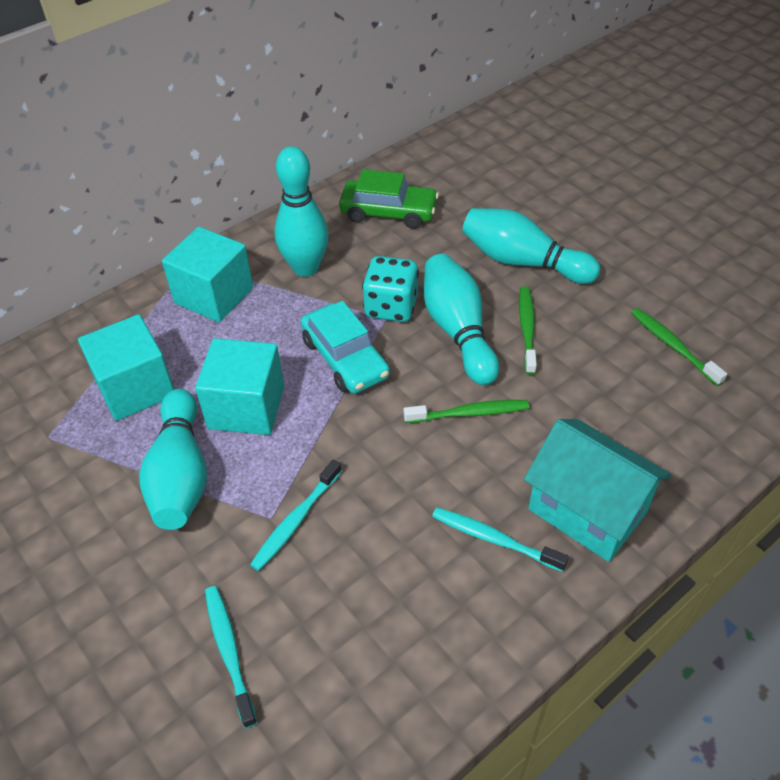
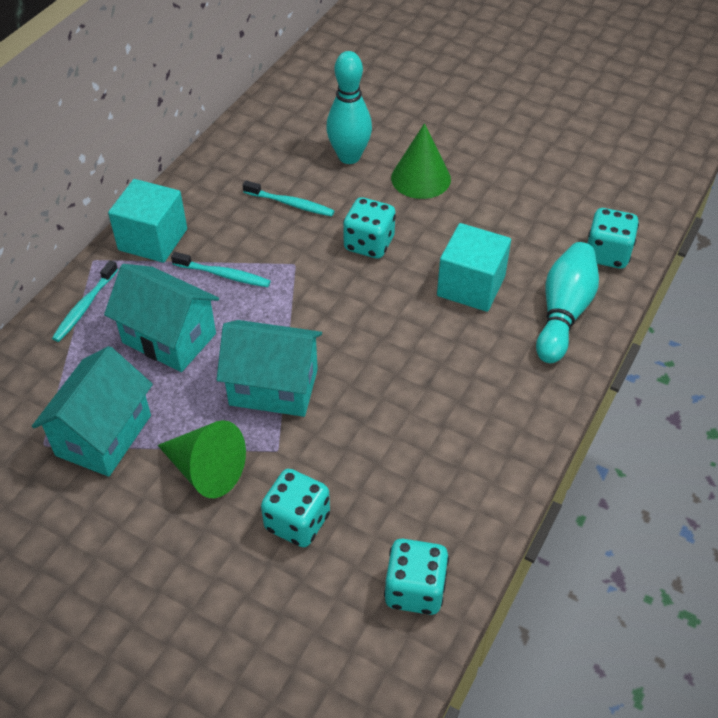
green car: [339,169,439,229] = 1 -> none = 0
green cone: none = 0 -> [158,420,246,498] [391,123,451,199] = 2
green toothbrush: [404,400,529,423] [519,286,537,375] [631,308,727,386] = 3 -> none = 0
turquoise bowling pin: [139,388,207,530] [275,146,329,277] [424,254,499,385] [462,208,600,284] = 4 -> [326,51,372,164] [536,242,599,363] = 2
turquoise car: [301,301,390,394] = 1 -> none = 0
turquoise cube: [78,314,174,421] [162,227,253,322] [195,338,284,435] = 3 -> [108,179,187,263] [437,223,511,312] = 2
turquoise dice: [362,256,419,322] = 1 -> [261,469,330,547] [343,197,396,259] [384,539,449,615] [587,208,639,269] = 4
turquoise house: [524,419,671,562] = 1 -> [32,346,153,477] [104,264,219,372] [217,320,322,417] = 3

